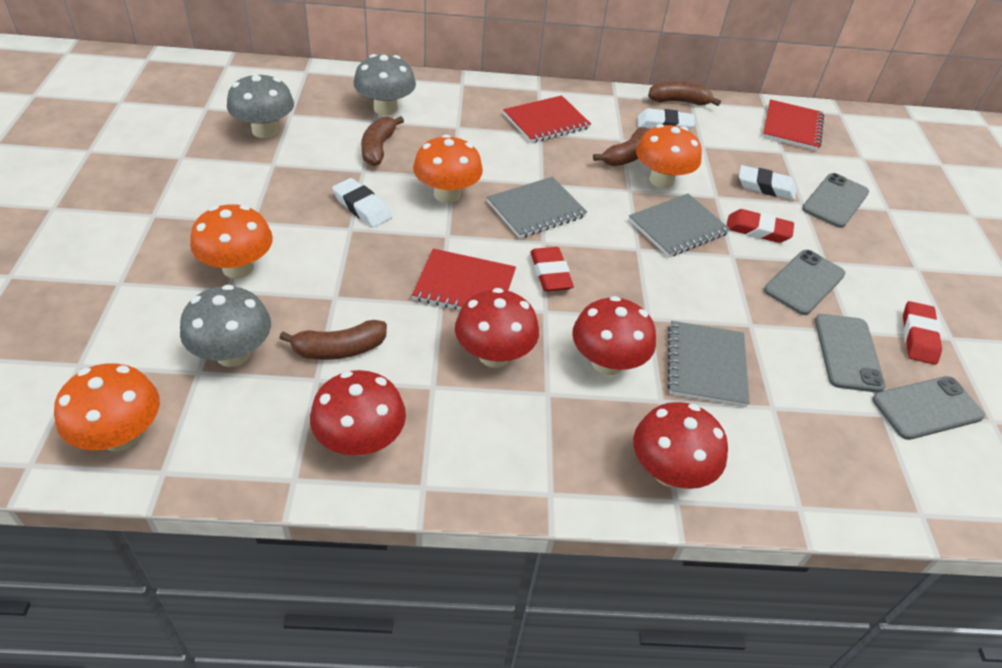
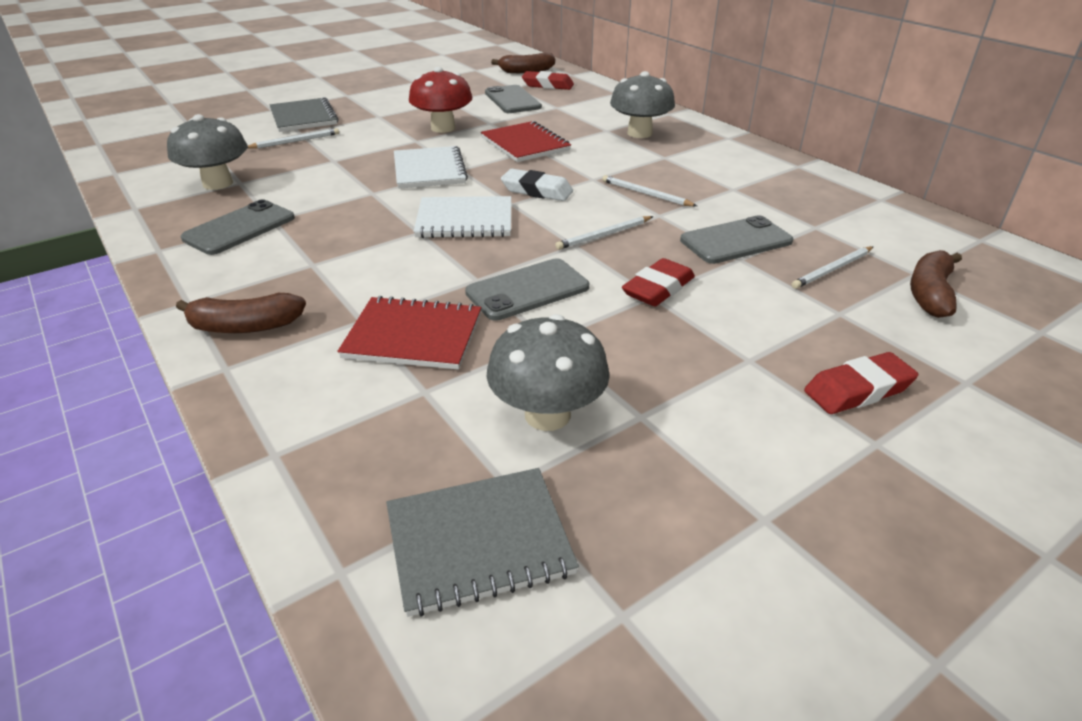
brown banana: [279,320,387,360] [361,116,404,166] [593,127,648,166] [648,81,721,106] = 4 -> [176,293,306,333] [491,52,555,73] [910,250,962,318] = 3
grey notebook: [487,177,587,238] [628,194,730,257] [667,321,750,407] = 3 -> [270,97,338,132] [386,468,579,617] = 2
orange mushroom: [54,363,160,451] [190,204,273,279] [413,134,483,203] [636,124,702,188] = 4 -> none = 0
red mushroom: [310,370,406,456] [455,288,539,368] [572,296,656,375] [633,402,728,489] = 4 -> [409,67,472,133] = 1
red notebook: [412,249,516,310] [503,95,591,143] [763,99,824,151] = 3 -> [337,296,481,370] [481,121,571,162] = 2
white eraser: [332,178,392,228] [638,108,695,130] [739,165,796,200] = 3 -> [501,169,573,201] = 1
white notebook: none = 0 -> [394,146,468,189] [413,196,511,238] = 2
white pencil: none = 0 -> [247,128,339,149] [555,216,653,250] [602,175,697,206] [792,246,873,289] = 4

